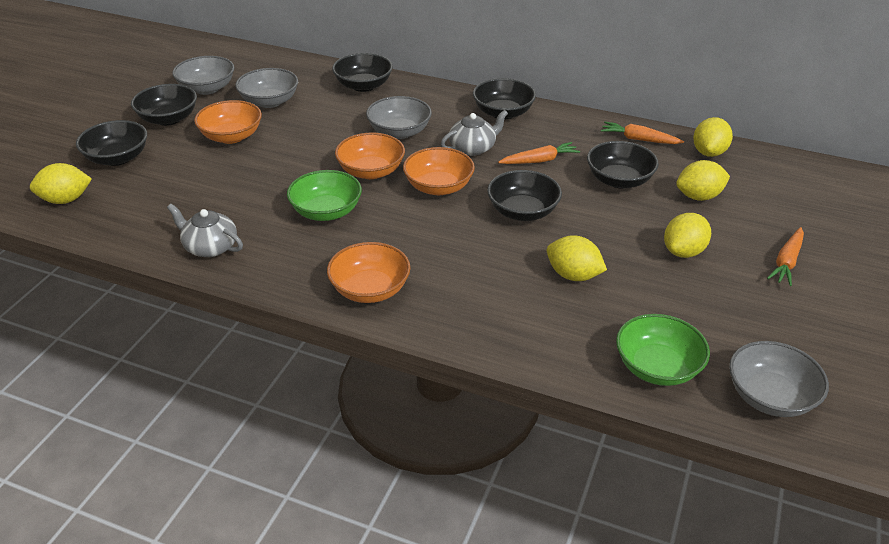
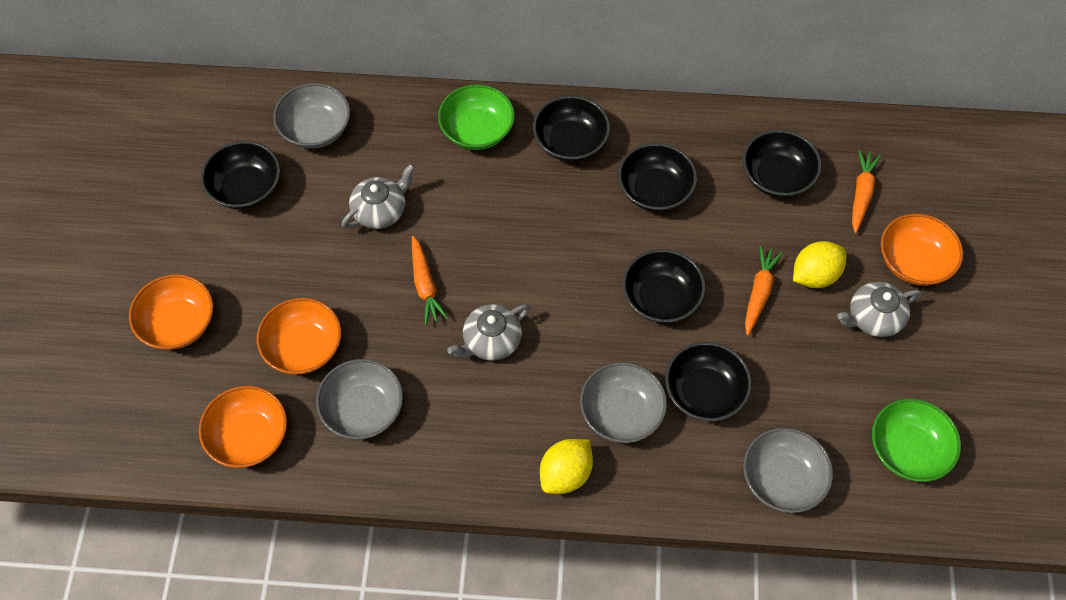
grey teapot: [167,204,243,257] [441,110,508,156] = 2 -> [342,164,415,229] [447,304,530,361] [837,282,922,337] = 3
yellow lemon: [30,163,92,204] [547,235,607,281] [664,213,711,258] [676,160,730,201] [693,117,733,157] = 5 -> [540,439,593,494] [793,241,846,288] = 2

